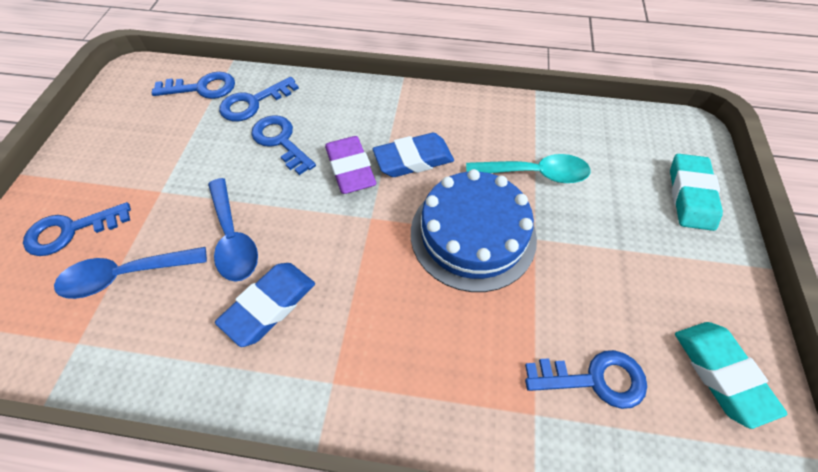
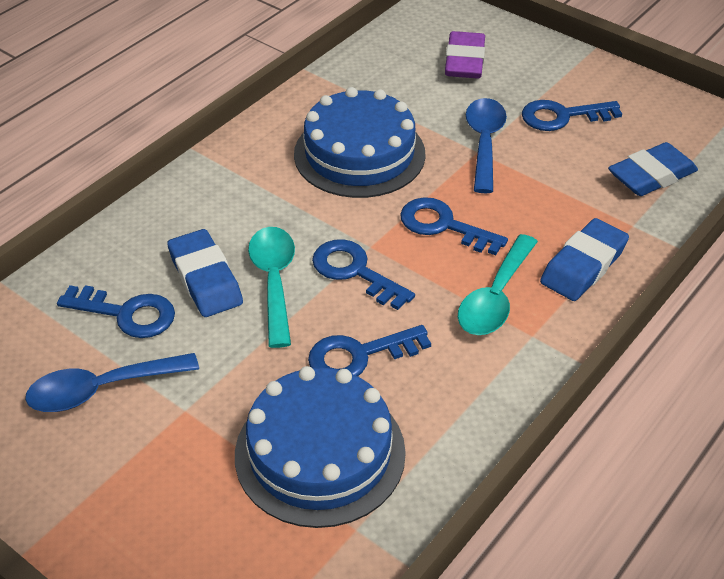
blue cake: [411,169,537,292] = 1 -> [235,366,406,528] [294,87,426,198] = 2
blue eraser: [215,263,315,347] [373,133,454,177] = 2 -> [167,229,243,317] [540,218,629,301] [608,142,698,196] = 3
turquoise eraser: [670,154,723,231] [675,322,787,429] = 2 -> none = 0
turquoise spoon: [466,154,591,183] = 1 -> [248,227,295,348] [458,234,538,335] = 2

